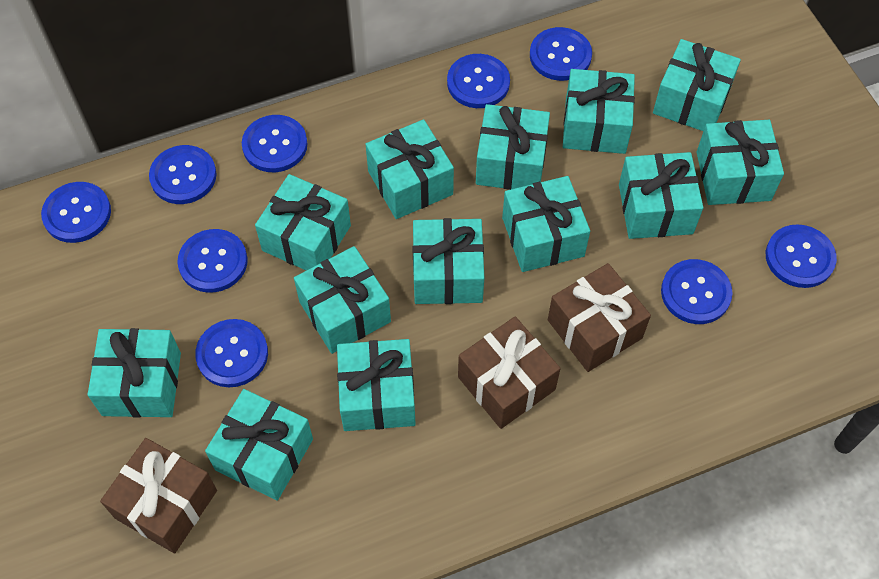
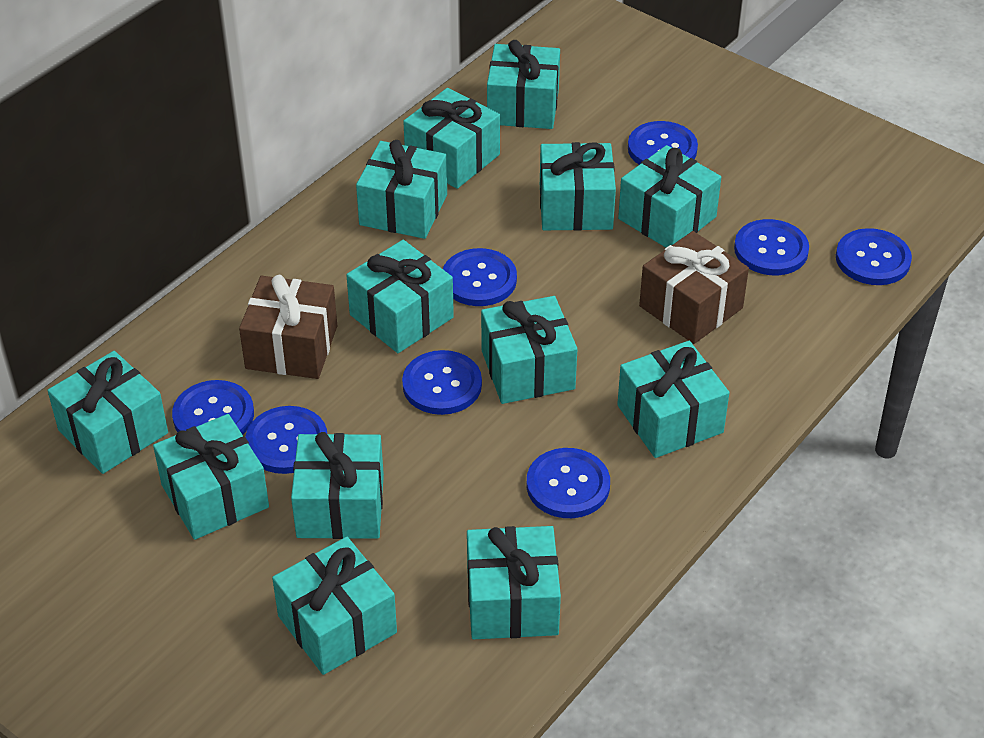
blue button: [41,182,111,243] [149,145,217,204] [177,229,248,293] [195,319,268,387] [242,115,308,172] [447,54,510,108] [530,27,592,81] [661,259,733,324] [766,224,837,288] = 9 -> [172,380,254,435] [245,406,327,474] [402,350,482,415] [443,248,517,306] [526,448,610,518] [628,121,698,165] [734,219,809,275] [836,228,912,285] = 8
brown gift: [100,438,217,553] [458,316,561,429] [548,263,651,372] = 3 -> [239,275,337,379] [639,231,749,344] = 2

